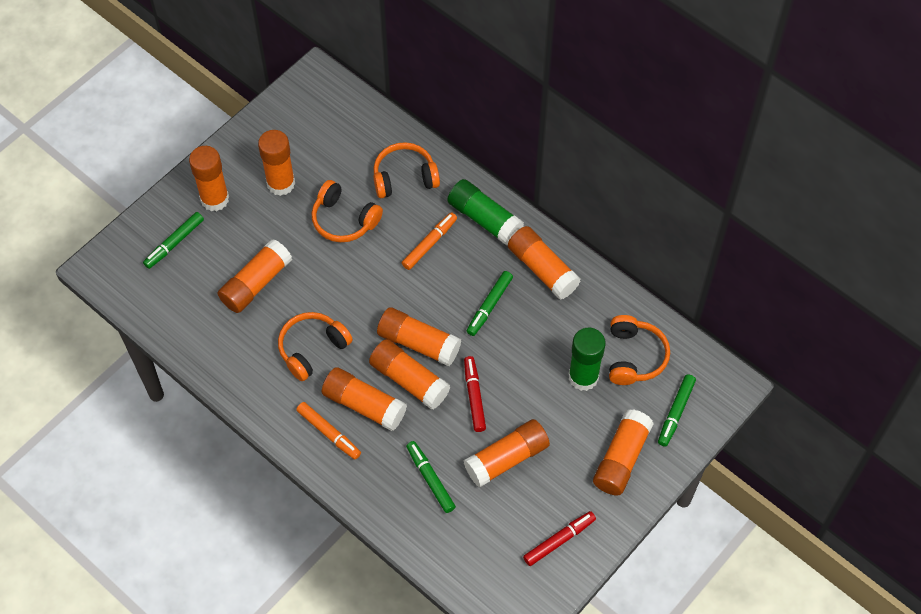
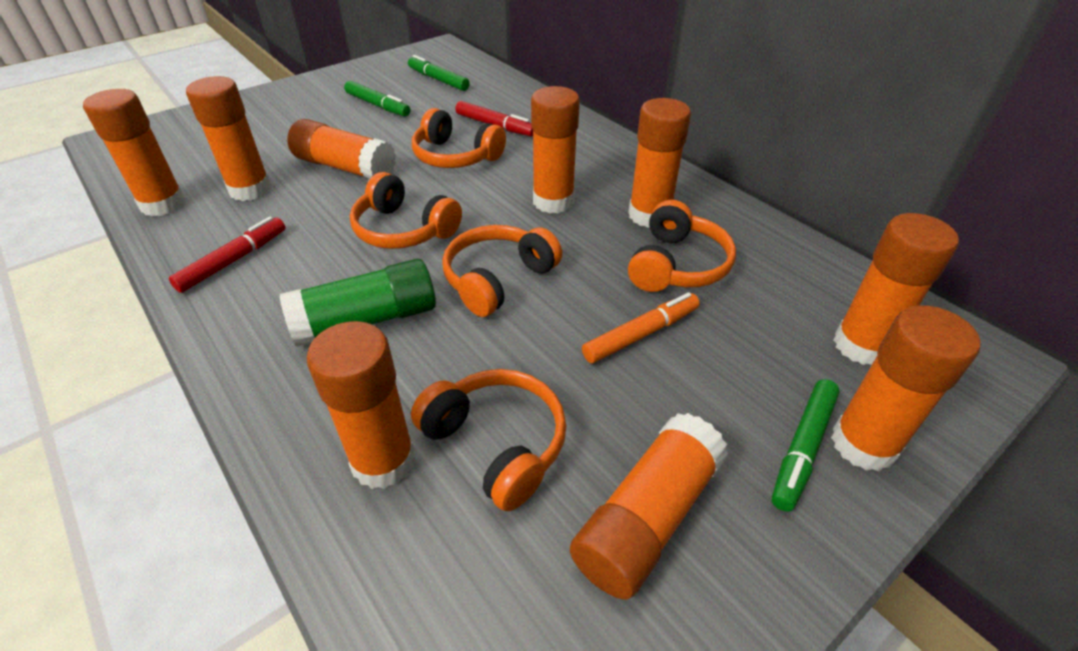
green glue stick: [447,179,524,245] [569,328,606,391] = 2 -> [280,259,436,347] = 1
green marker: [143,212,204,269] [406,441,456,513] [467,271,513,336] [658,374,696,447] = 4 -> [344,80,410,117] [408,55,470,91] [771,379,840,512] = 3
orange headphones: [278,312,353,381] [312,180,383,242] [373,142,440,198] [609,315,670,385] = 4 -> [350,172,462,249] [411,369,566,511] [412,108,506,168] [442,225,562,317] [628,200,736,292] = 5
orange marker: [296,402,361,459] [402,212,457,270] = 2 -> [582,292,700,363] = 1

